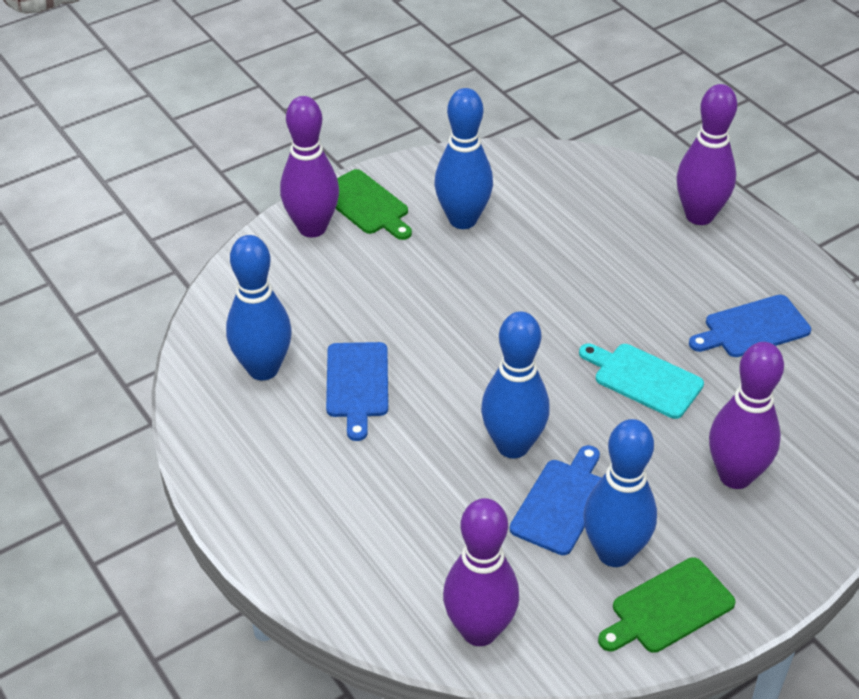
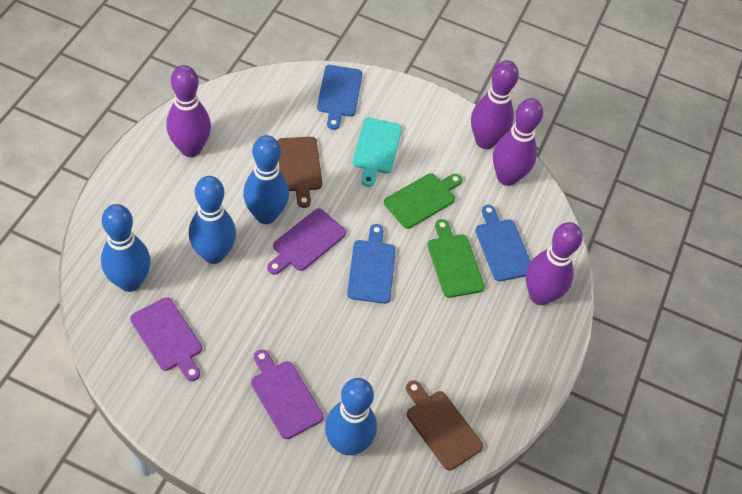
brown cutting board: none = 0 -> [277,137,322,208] [406,381,483,470] = 2
purple cutting board: none = 0 -> [130,297,202,381] [251,350,324,439] [267,209,346,275] = 3

